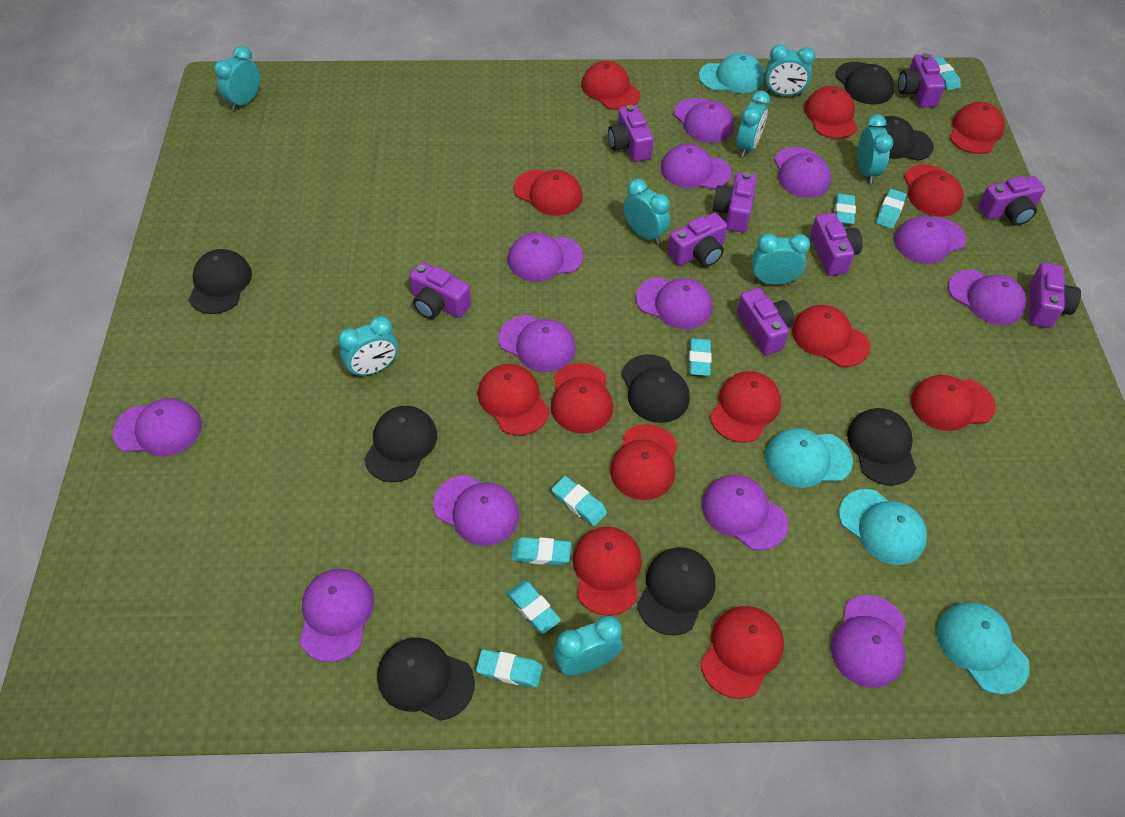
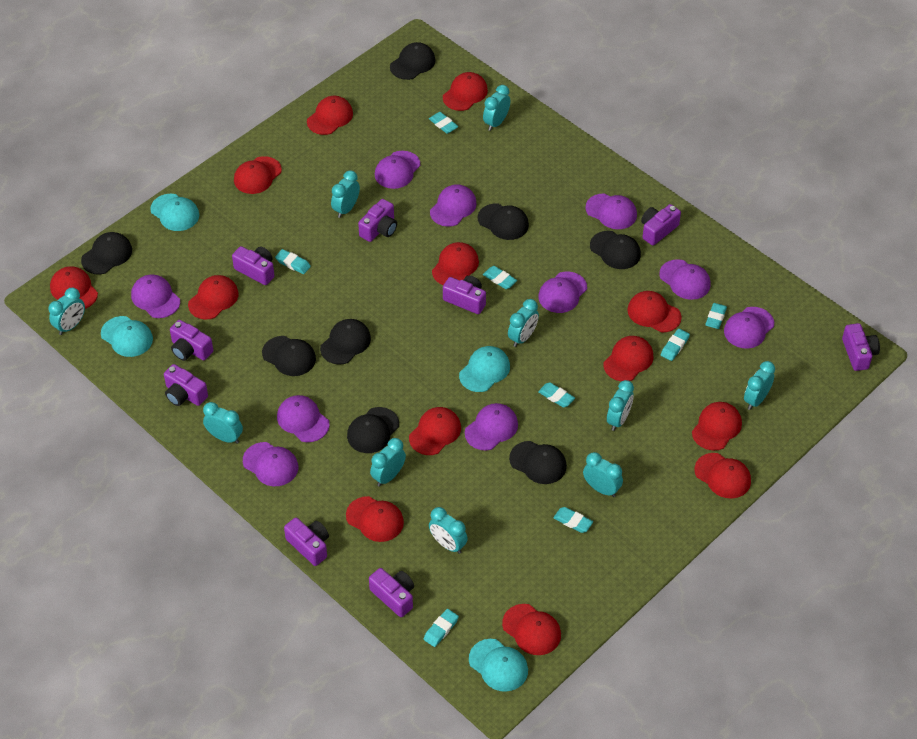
purple cap: [112,398,202,456] [300,569,374,662] [433,475,519,546] [498,315,576,372] [508,233,583,281] [636,277,712,329] [661,144,731,189] [674,98,734,143] [702,475,788,551] [774,147,831,198] [831,595,906,688] [894,216,966,264] [948,270,1026,325] = 13 -> [131,275,180,318] [243,442,298,486] [277,395,330,442] [375,151,420,189] [430,184,477,227] [465,403,518,450] [538,272,587,313] [585,193,637,229] [659,259,711,300] [724,307,774,349] = 10
turquoise clock: [214,46,260,111] [338,316,398,378] [554,616,623,675] [623,179,670,244] [736,90,770,157] [752,233,810,285] [765,44,815,96] [858,114,893,184] = 8 -> [49,288,85,335] [203,402,243,444] [331,170,360,218] [370,438,406,487] [429,507,468,554] [483,85,510,131] [508,299,539,347] [583,452,623,497] [607,380,634,431] [744,361,775,410] = 10

